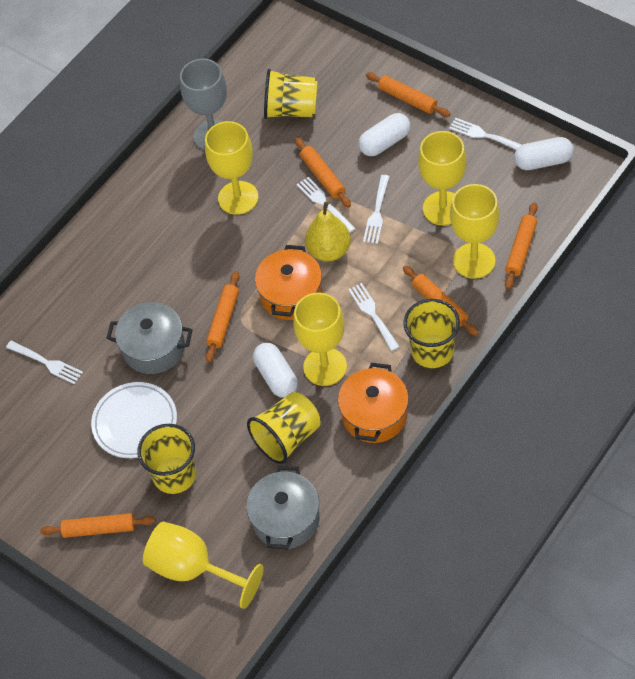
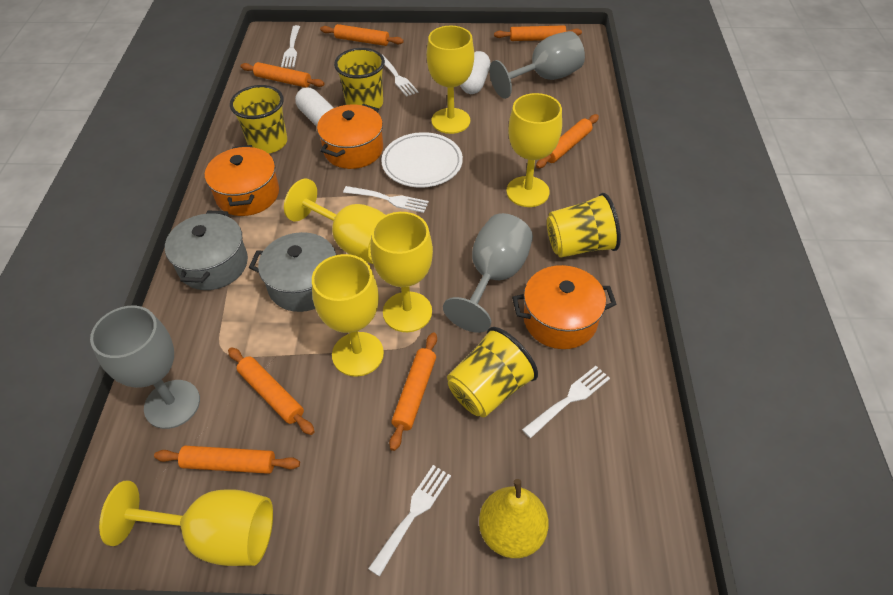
grey goblet: [180,59,227,151] = 1 -> [90,306,200,429] [443,213,533,333] [489,31,585,99] = 3
orange pot: [255,245,322,320] [338,363,409,443] = 2 -> [205,145,279,216] [317,104,383,169] [512,265,616,349] = 3
orange rolling pin: [40,513,155,538] [205,271,240,363] [295,138,351,208] [366,72,450,117] [403,266,478,336] [505,202,538,289] = 6 -> [154,446,300,474] [228,347,315,435] [240,62,325,88] [320,24,404,46] [389,332,437,451] [494,25,582,41] [536,114,599,168] = 7
white capsule: [253,343,298,398] [358,113,410,156] [514,137,574,170] = 3 -> [295,88,333,127] [460,51,490,94] = 2
yellow goblet: [143,521,263,609] [205,121,258,215] [293,293,347,386] [418,131,467,225] [450,184,499,279] = 5 -> [99,481,273,566] [284,179,385,264] [312,254,384,377] [370,212,433,332] [427,26,474,134] [506,93,562,207] = 6

